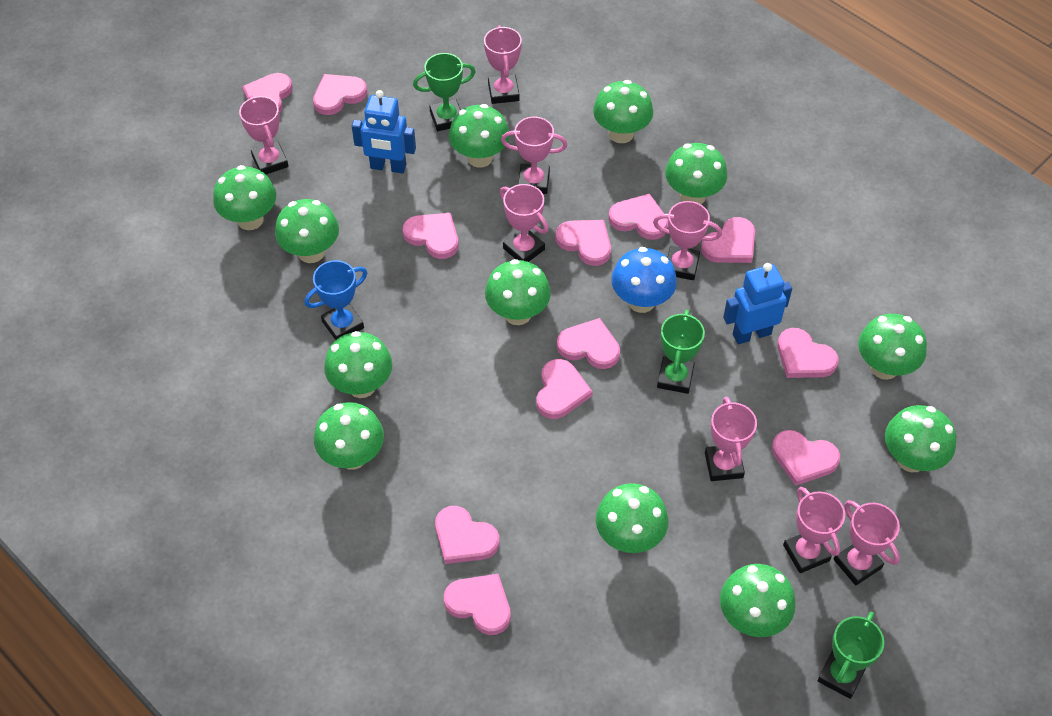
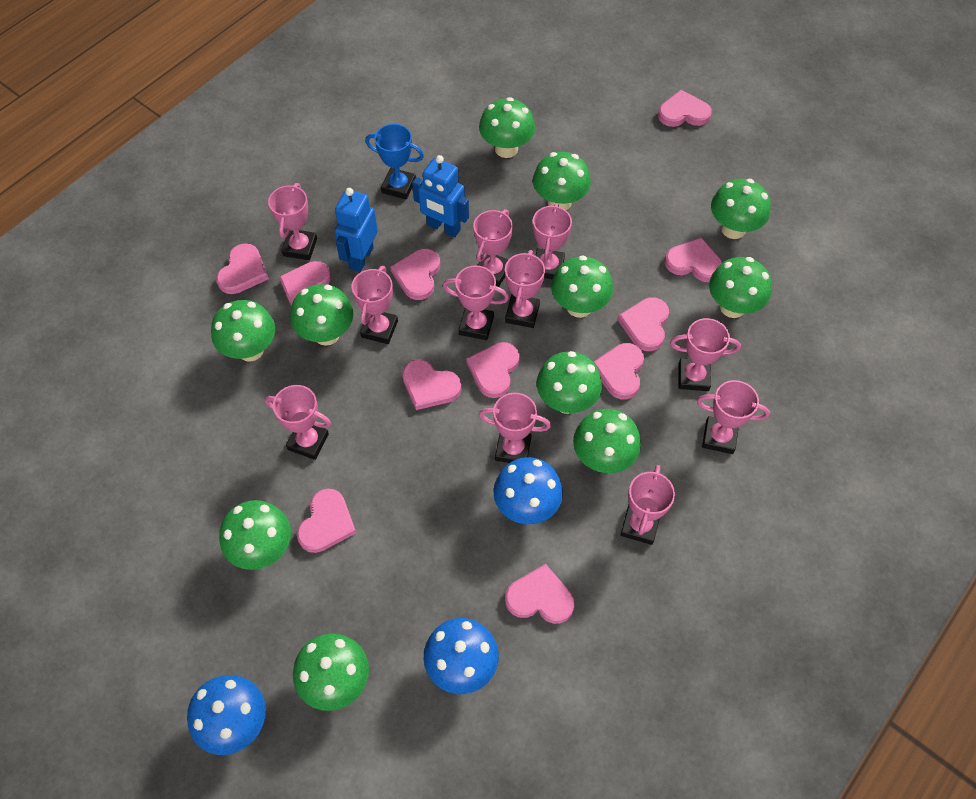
blue mushroom: [611,247,677,313] = 1 -> [187,675,266,755] [424,618,499,694] [494,457,563,524] = 3
green mushroom: [213,165,276,230] [275,199,339,263] [314,402,384,470] [324,331,392,398] [449,104,509,168] [485,259,551,325] [593,80,653,143] [596,483,668,553] [665,143,727,204] [720,564,796,637] [858,314,927,380] [885,405,956,472] = 12 -> [211,300,275,361] [219,500,291,570] [290,284,353,346] [293,633,369,711] [479,97,535,158] [533,152,591,210] [537,351,602,414] [551,255,613,318] [573,409,641,473] [709,257,772,318] [711,179,771,239] = 11
green trophy: [413,53,475,131] [657,310,705,394] [818,612,884,699] = 3 -> none = 0
pink heart: [242,73,293,114] [313,74,367,115] [403,213,459,259] [435,506,499,564] [444,574,511,635] [536,359,593,419] [555,220,611,266] [557,318,620,369] [608,194,668,240] [701,217,755,263] [772,430,840,486] [777,328,839,378] = 12 -> [216,243,269,294] [279,261,331,307] [297,489,356,553] [390,249,440,300] [402,359,461,410] [466,342,519,398] [505,564,575,624] [594,343,644,400] [617,297,669,351] [658,90,712,127] [665,237,723,282] = 11
pink trophy: [239,95,289,174] [484,25,522,104] [500,184,548,262] [501,117,567,194] [653,201,722,280] [705,397,757,481] [783,487,845,573] [834,500,900,585] = 8 -> [265,385,331,460] [268,183,317,260] [352,266,398,344] [443,265,509,340] [473,209,513,287] [479,393,551,463] [505,250,545,328] [533,203,572,279] [620,465,675,545] [670,318,741,391] [697,380,770,454] = 11

